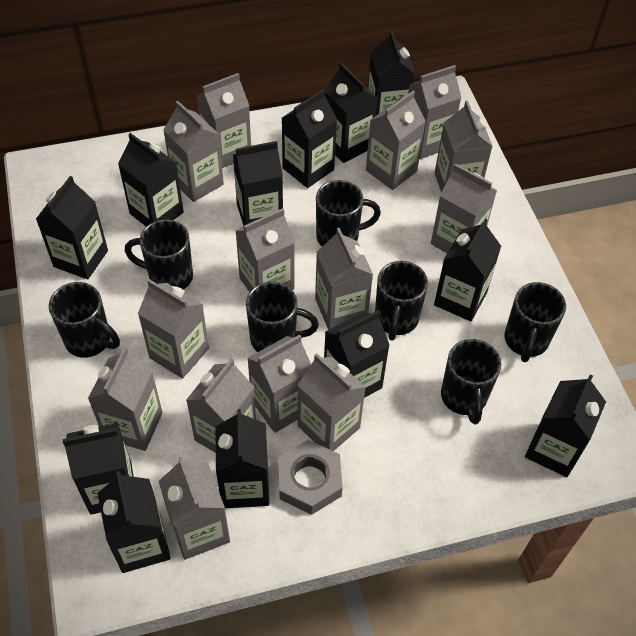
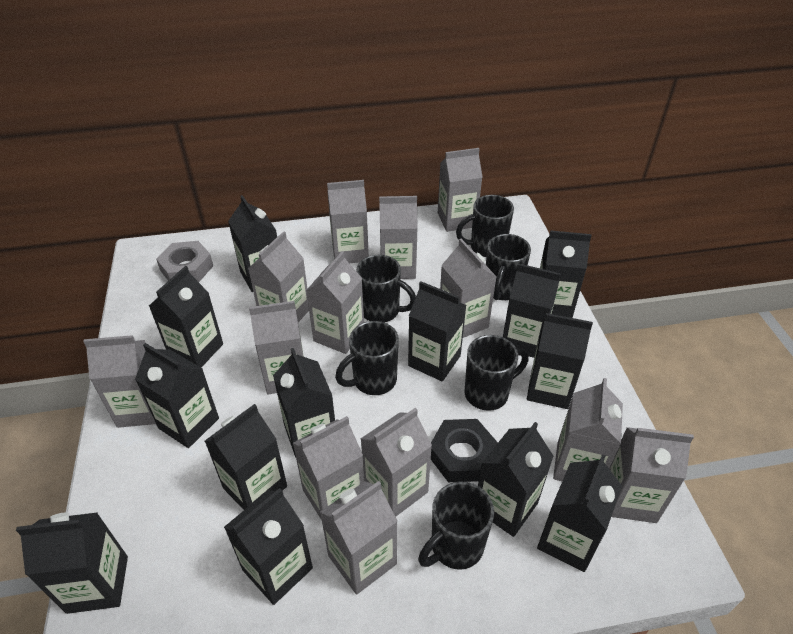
black carton: [36,176,108,279] [62,423,134,515] [97,471,171,573] [118,133,184,226] [215,409,270,508] [233,141,283,226] [282,89,337,188] [324,310,390,398] [325,63,377,163] [368,31,415,116] [434,219,501,321] [525,374,606,477] = 12 -> [16,512,128,614] [135,343,219,448] [149,266,223,368] [205,404,287,510] [224,488,313,605] [228,195,277,292] [273,348,335,458] [408,281,466,381] [478,422,554,537] [503,263,561,358] [527,313,593,409] [537,454,622,572] [540,230,592,318] = 13
black mug: [49,282,120,358] [125,219,193,289] [246,282,319,352] [316,180,381,246] [375,261,428,341] [441,339,501,424] [504,282,566,362] = 7 -> [335,321,399,395] [356,255,416,323] [418,481,494,570] [456,195,514,257] [464,335,528,411] [486,234,531,300] = 6
black nut: none = 0 -> [431,419,498,482] = 1
grey carton: [88,347,163,451] [138,279,209,379] [159,457,230,560] [163,101,224,202] [186,358,256,453] [197,73,251,168] [236,208,295,292] [247,334,311,433] [298,353,366,451] [315,228,373,330] [366,91,426,190] [408,65,462,159] [431,163,497,253] [435,101,493,192] = 14 -> [83,335,156,428] [248,231,309,322] [249,301,304,394] [293,416,364,520] [306,251,364,354] [320,481,397,595] [327,180,369,263] [361,408,432,517] [379,196,418,279] [438,148,482,232] [440,239,497,338] [553,378,623,481] [609,427,694,523] = 13

